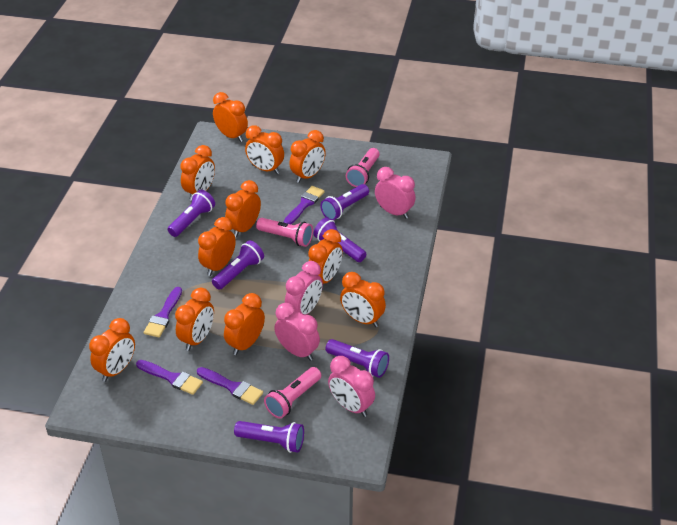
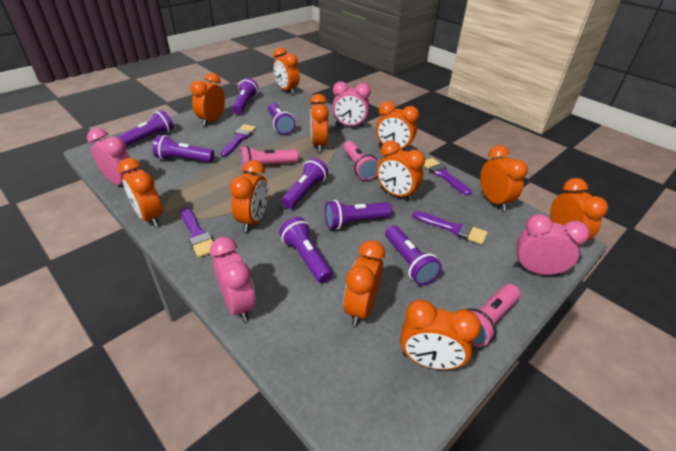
purple flashlight: [168,190,215,237] [212,240,264,290] [234,421,304,453] [313,218,366,262] [320,184,369,220] [326,339,389,378] = 6 -> [117,110,174,147] [153,135,214,162] [232,78,258,114] [268,103,295,135] [279,217,333,283] [281,158,328,209] [325,200,392,230] [385,225,442,285] = 8

